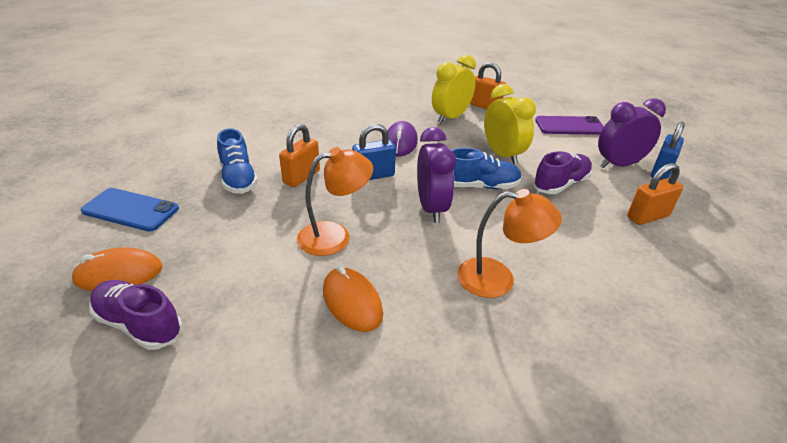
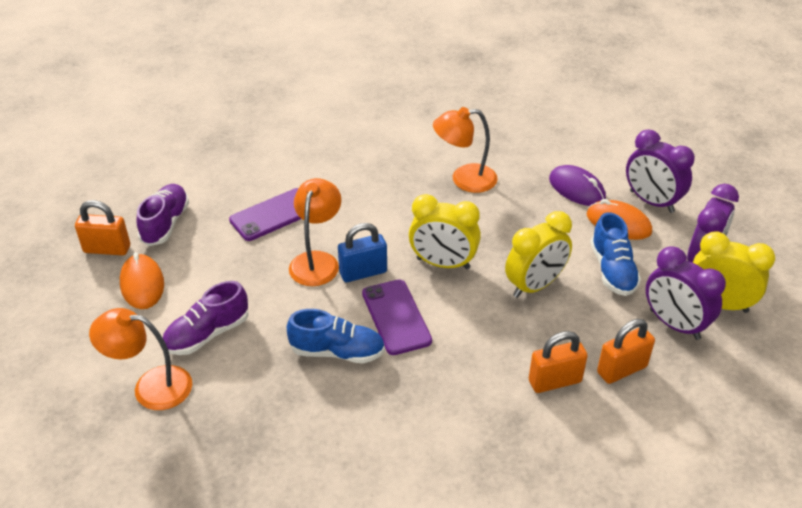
blue padlock: [352,124,396,180] [651,122,685,180] = 2 -> [338,223,387,282] = 1
blue phone: [81,188,179,232] = 1 -> none = 0
orange lamp: [297,147,373,256] [457,189,562,298] = 2 -> [89,308,192,410] [289,178,341,286] [433,107,498,193] = 3
purple clock: [417,127,456,223] [598,99,666,168] = 2 -> [626,129,695,213] [646,246,726,340] [687,184,739,263] = 3
purple phone: [535,116,604,135] = 1 -> [229,188,301,241] [362,279,432,355] = 2
yellow clock: [432,55,476,124] [484,84,536,165] = 2 -> [409,194,481,269] [505,211,572,298] [693,231,775,313] = 3

